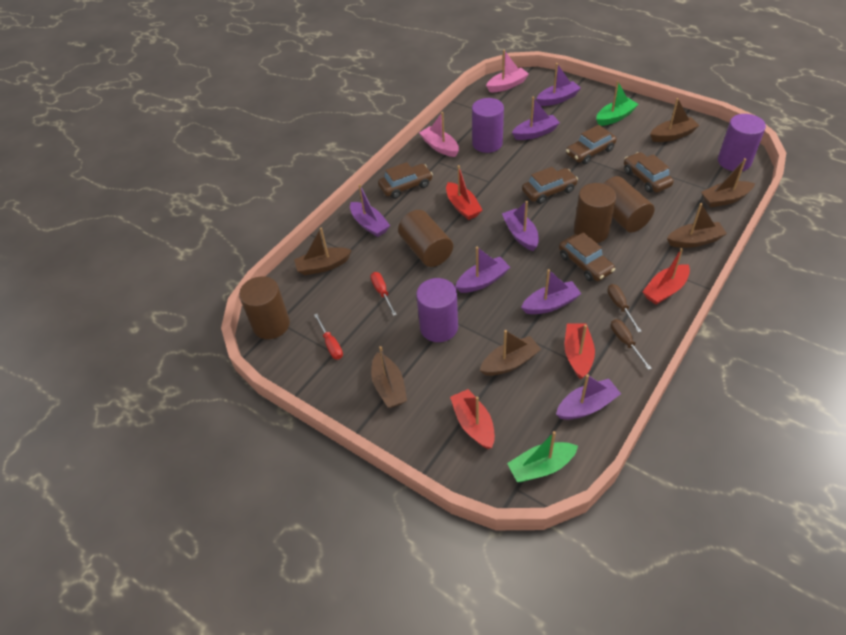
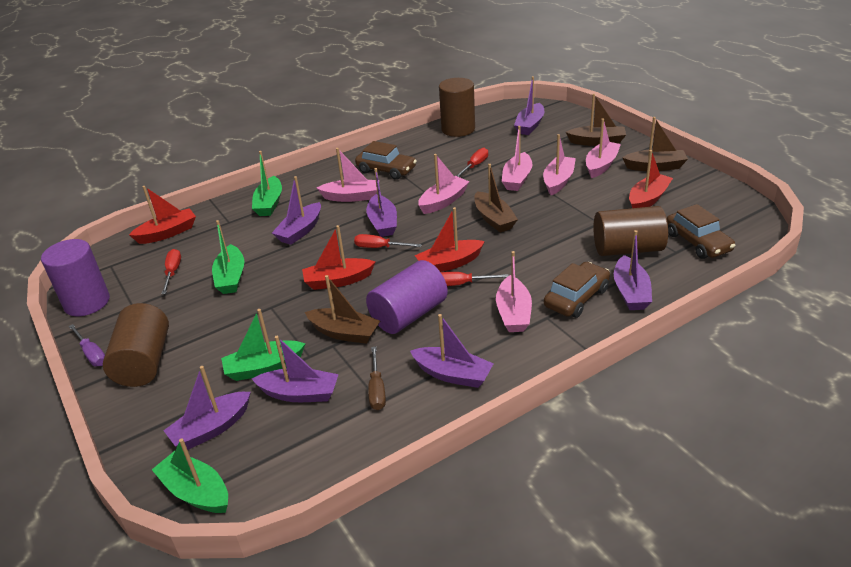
brown boat: [294,227,352,275] [371,346,407,408] [480,330,541,376] [650,98,700,142] [667,203,727,248] [701,158,755,208] = 6 -> [305,275,380,344] [474,164,518,233] [566,94,626,146] [622,117,688,171] = 4
brown car: [378,162,433,199] [522,167,578,204] [559,232,615,282] [566,125,617,164] [624,152,674,193] = 5 -> [355,141,417,180] [544,262,610,318] [667,204,735,259] = 3
brown cylinder: [239,276,290,339] [398,210,453,267] [574,183,616,243] [603,176,655,232] = 4 -> [103,303,169,387] [439,78,475,137] [593,206,668,256] = 3
brown screwdriver: [607,284,642,332] [611,319,652,370] = 2 -> [368,347,386,410] = 1
green boat: [507,431,578,482] [596,81,639,126] = 2 -> [152,438,228,513] [212,220,244,294] [221,309,305,381] [252,151,282,216] = 4
pink boat: [419,112,459,157] [486,50,529,92] = 2 -> [317,148,377,202] [418,154,470,214] [496,251,532,332] [502,126,532,191] [543,134,576,195] [586,118,621,178] = 6
purple cylinder: [416,278,458,342] [472,98,504,153] [718,114,766,171] = 3 -> [41,239,110,316] [366,260,448,334] = 2
purple screwdriver: none = 0 -> [69,324,105,366] = 1
red screwdriver: [314,314,343,360] [370,272,397,316] = 2 -> [161,249,181,294] [354,234,422,248] [441,272,509,286] [456,148,488,177] = 4

